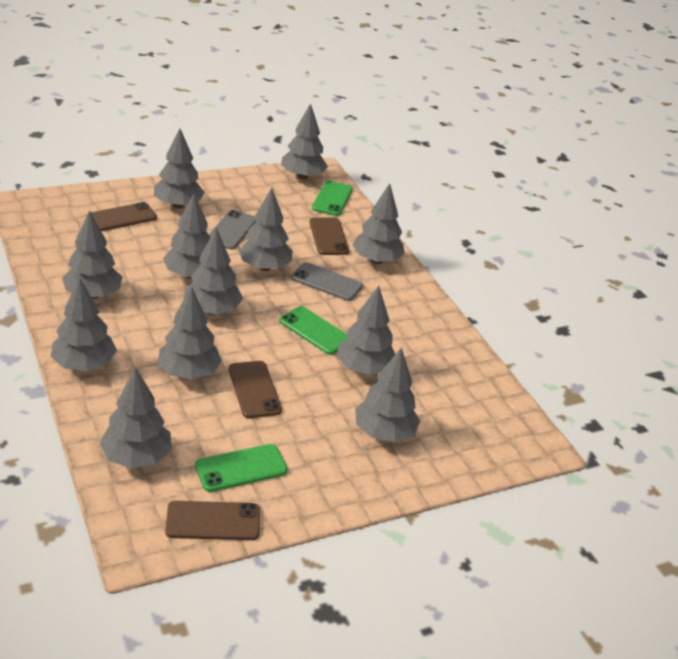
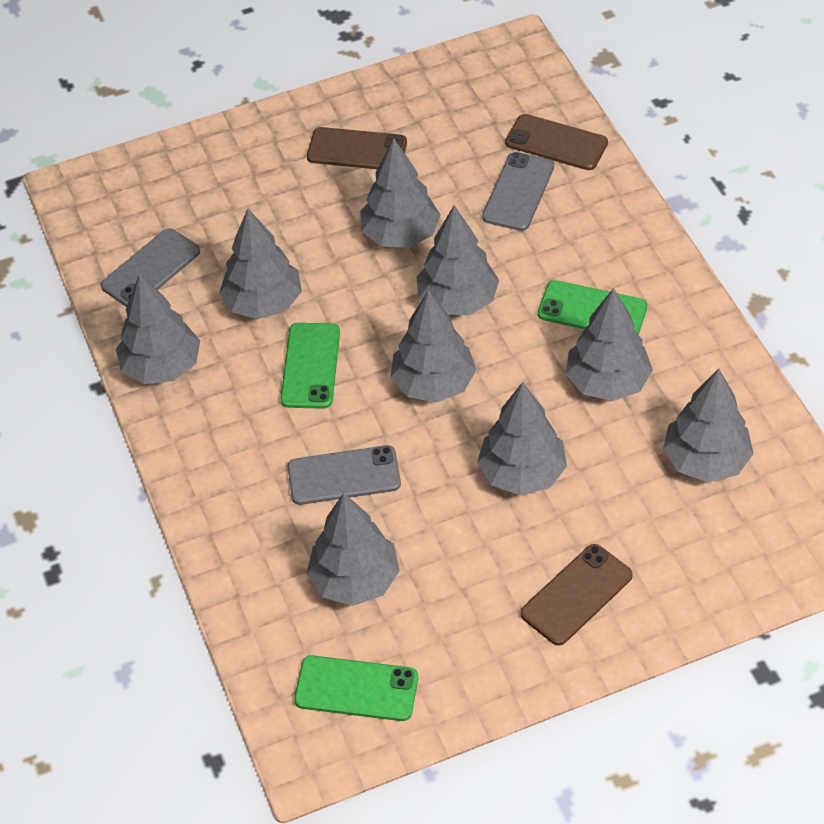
brown phone: [91,202,157,231] [166,501,260,540] [229,361,282,418] [309,218,349,255] = 4 -> [307,127,407,169] [505,114,608,170] [521,544,633,646] = 3
grey phone: [209,210,256,250] [291,262,363,301] = 2 -> [101,228,200,307] [287,445,401,505] [482,152,554,231] = 3
grey tree: [51,277,117,371] [62,210,122,299] [99,367,172,468] [154,129,205,208] [157,286,222,380] [163,194,210,279] [184,227,243,315] [238,188,293,271] [281,103,328,179] [337,286,395,375] [353,183,405,264] [355,347,420,442] = 12 -> [116,273,200,384] [219,208,302,319] [307,493,400,606] [360,138,440,248] [390,290,476,403] [417,205,499,315] [477,382,567,495] [566,288,653,401] [663,368,754,482] = 9

